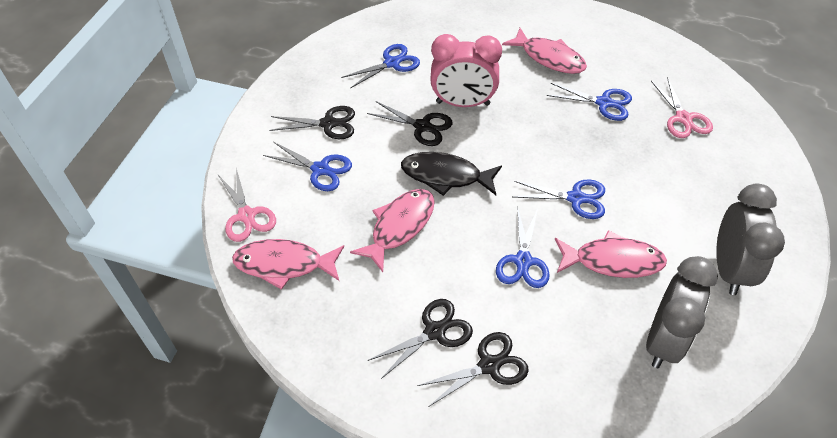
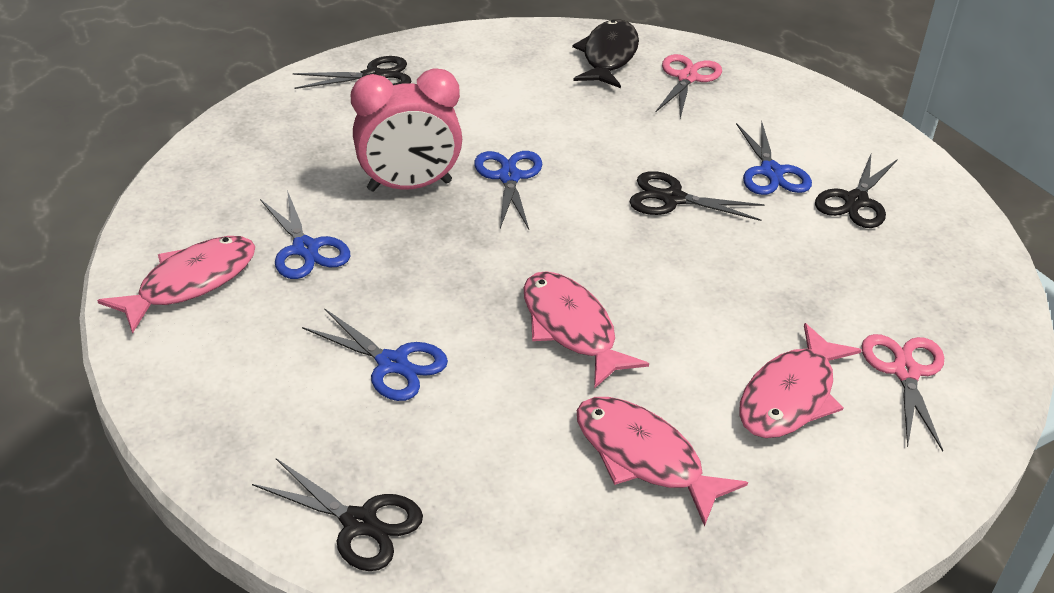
blue scissors: [263,142,352,191] [341,44,420,89] [496,207,550,288] [513,180,605,219] [547,83,632,121] = 5 -> [260,190,350,279] [302,308,448,401] [474,151,542,229] [736,121,812,195] = 4
grey clock: [646,256,718,368] [716,183,785,295] = 2 -> none = 0

